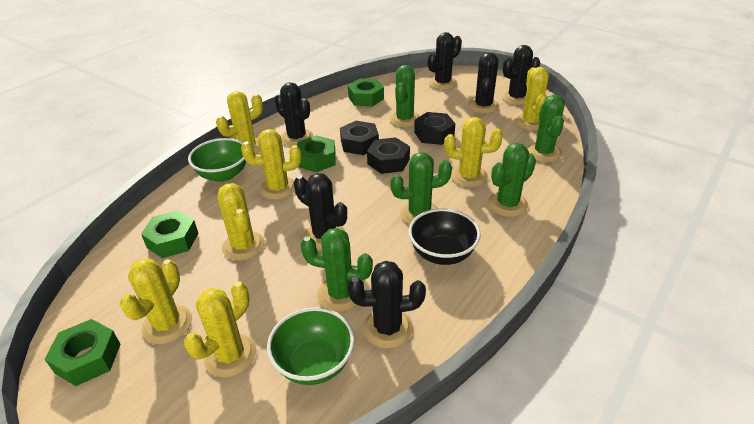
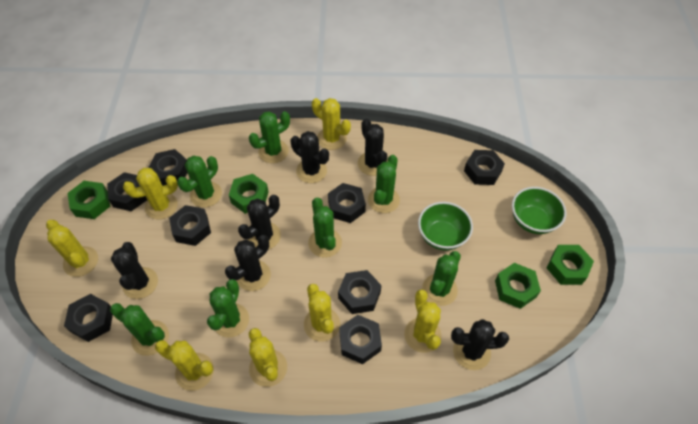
black bowl: [409,208,481,265] = 1 -> none = 0
black nut: [340,121,379,155] [367,137,410,174] [414,112,455,145] = 3 -> [64,294,113,342] [107,172,147,211] [148,149,187,186] [169,205,211,246] [328,183,366,223] [338,270,382,314] [339,315,382,364] [464,150,505,185] = 8
green cactus: [300,228,373,312] [389,65,420,127] [390,152,452,225] [488,143,536,217] [527,95,565,162] = 5 -> [110,303,169,356] [177,155,222,208] [207,279,249,338] [249,111,290,163] [308,197,342,258] [368,155,400,213] [422,251,461,306] = 7

